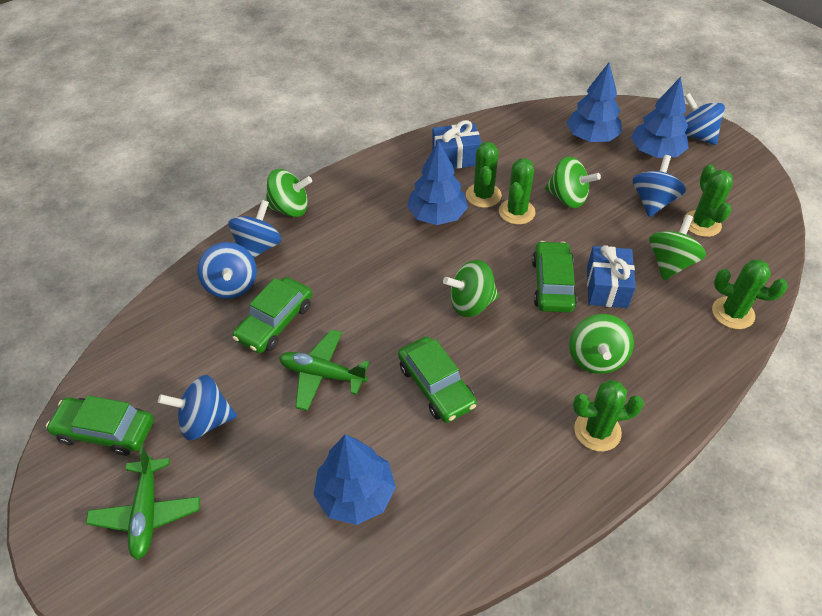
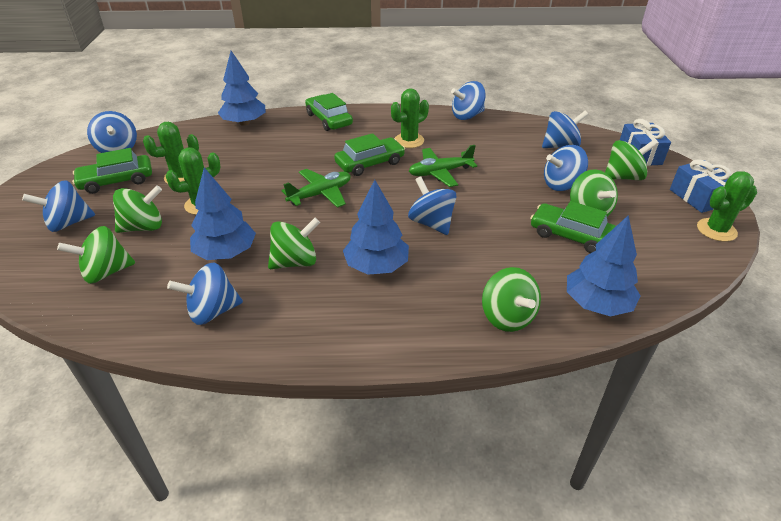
blue spinning top: [158,375,237,441] [197,242,257,299] [228,200,282,258] [633,155,686,217] [684,93,725,145] = 5 -> [22,180,95,232] [87,111,137,153] [167,262,243,325] [408,176,457,235] [451,81,486,120] [542,110,589,148] [544,145,588,191] = 7
green cactus: [466,142,502,208] [499,158,536,225] [573,380,644,452] [683,164,733,237] [712,260,788,329] = 5 -> [143,122,199,184] [166,147,220,215] [391,88,429,148] [697,171,757,242] = 4
green spinning top: [265,169,312,217] [443,260,499,317] [545,156,601,208] [569,314,634,374] [649,215,706,280] = 5 -> [57,226,135,284] [113,185,162,233] [268,218,320,269] [482,267,541,332] [570,169,618,217] [605,140,657,180] = 6

